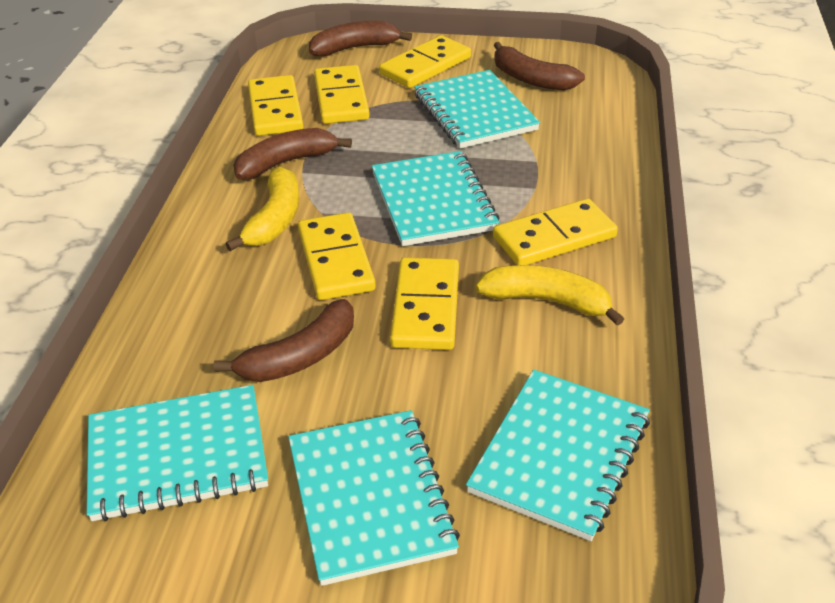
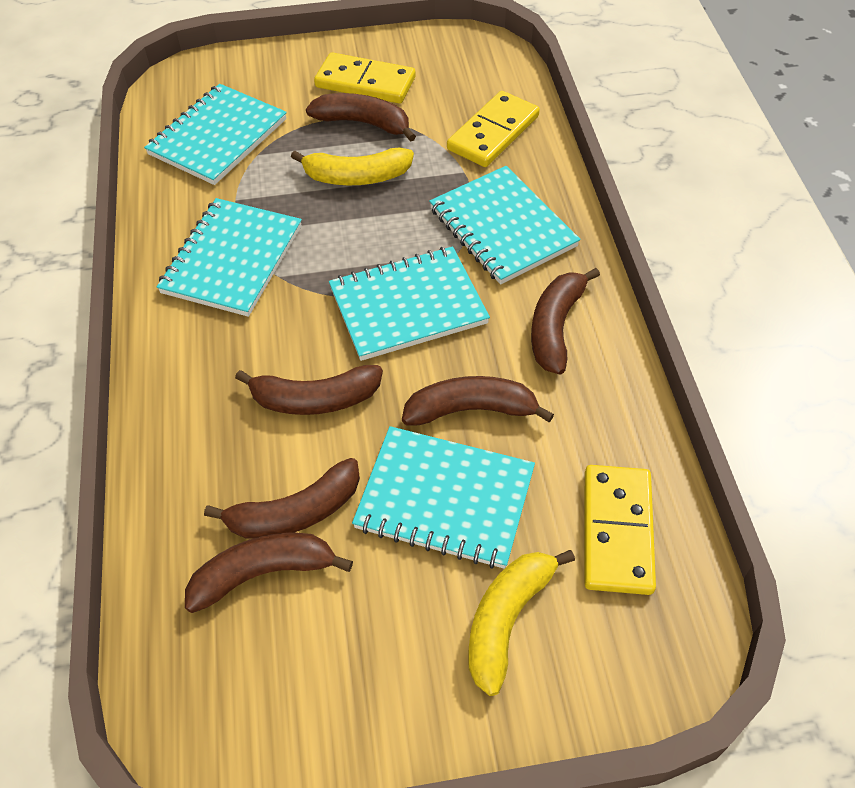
brown banana: [213,299,354,382] [233,128,352,180] [309,21,412,56] [494,42,585,90] = 4 -> [185,533,353,613] [204,458,360,539] [235,365,383,415] [306,93,416,142] [402,376,554,426] [531,268,600,375] = 6
yellow domino: [248,75,303,136] [298,213,376,300] [314,65,370,124] [379,35,471,88] [390,257,459,350] [493,198,618,265] = 6 -> [314,52,416,104] [447,91,540,167] [584,465,656,595] = 3

